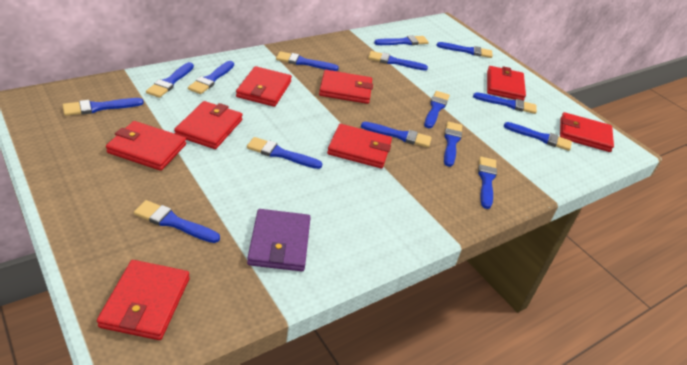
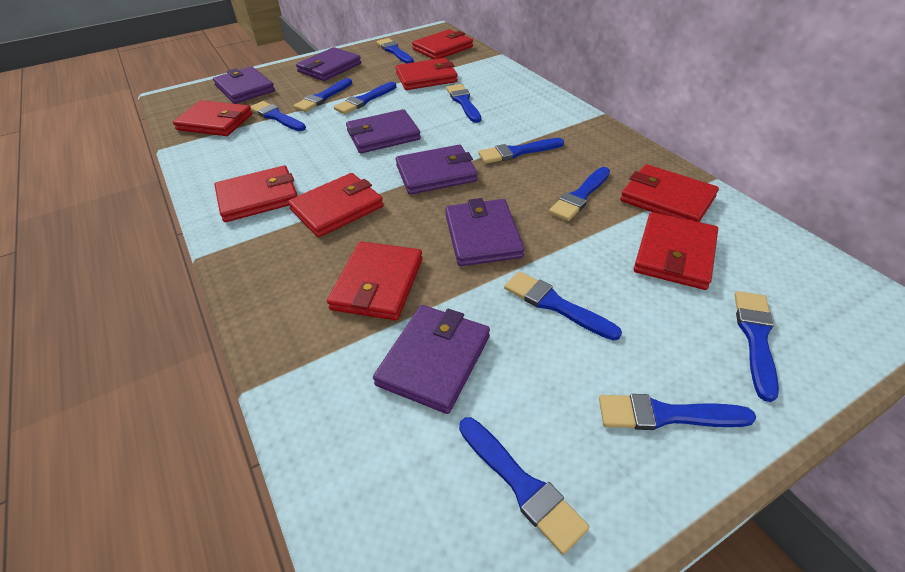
blue brush: [63,98,144,116] [134,200,220,243] [146,62,194,98] [188,61,234,94] [247,137,322,169] [276,51,339,71] [361,122,432,148] [368,51,428,71] [374,35,429,45] [424,91,450,128] [436,42,493,58] [444,122,462,167] [473,92,537,114] [478,157,497,209] [504,122,572,151] = 15 -> [250,101,306,131] [293,78,352,112] [334,82,397,114] [376,38,414,64] [446,84,481,123] [459,417,590,555] [478,138,564,164] [504,271,622,341] [549,167,610,221] [599,394,756,430] [735,291,779,402] = 11
purple wallet: [247,209,311,271] = 1 -> [213,66,275,104] [296,47,361,81] [346,109,421,153] [373,305,490,414] [396,145,477,195] [445,198,525,266] = 6

